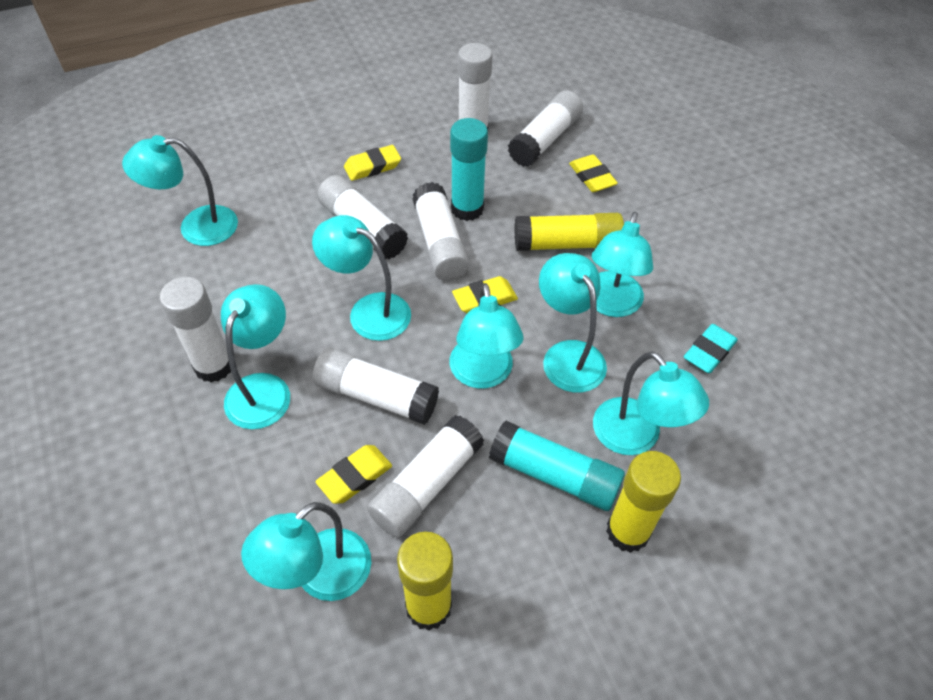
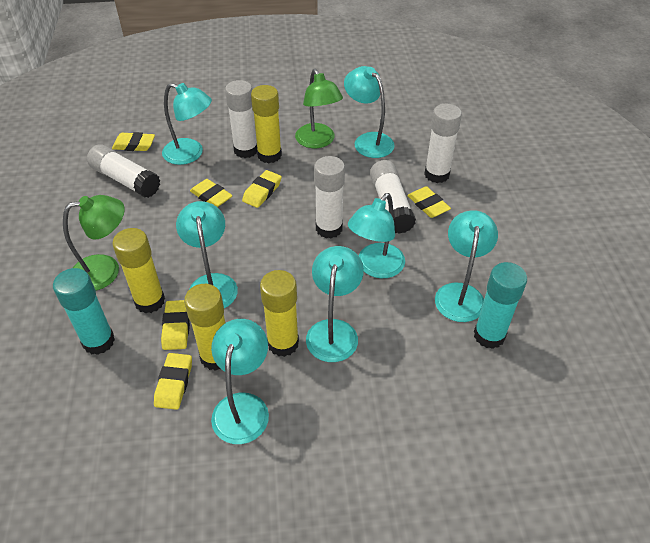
green lamp: none = 0 -> [63,195,125,290] [295,69,343,148] = 2
turquoise eraser: [684,324,738,373] = 1 -> none = 0
turquoise lamp: [122,135,238,246] [221,284,290,429] [241,502,371,601] [312,215,411,341] [450,283,524,389] [539,253,607,393] [592,212,653,317] [593,351,709,455] = 8 -> [162,83,212,165] [176,201,238,308] [211,319,269,444] [306,246,364,362] [344,66,395,158] [348,193,405,278] [435,210,498,322] = 7
white glue stick: [160,277,231,382] [312,348,439,425] [317,175,408,259] [367,415,484,537] [412,182,469,281] [458,43,493,129] [508,90,583,167] = 7 -> [87,144,160,198] [225,80,257,158] [314,156,345,238] [370,160,416,234] [424,104,462,183] = 5
yellow eraser: [315,445,392,504] [344,145,401,181] [452,276,518,313] [569,154,618,192] = 4 -> [112,132,155,151] [154,353,192,410] [161,300,190,350] [190,179,233,207] [242,170,282,208] [407,186,451,218] = 6
yellow glue stick: [397,532,453,631] [514,213,624,251] [606,451,681,553] = 3 -> [112,228,165,313] [184,284,225,371] [251,85,282,163] [260,270,299,357] = 4

